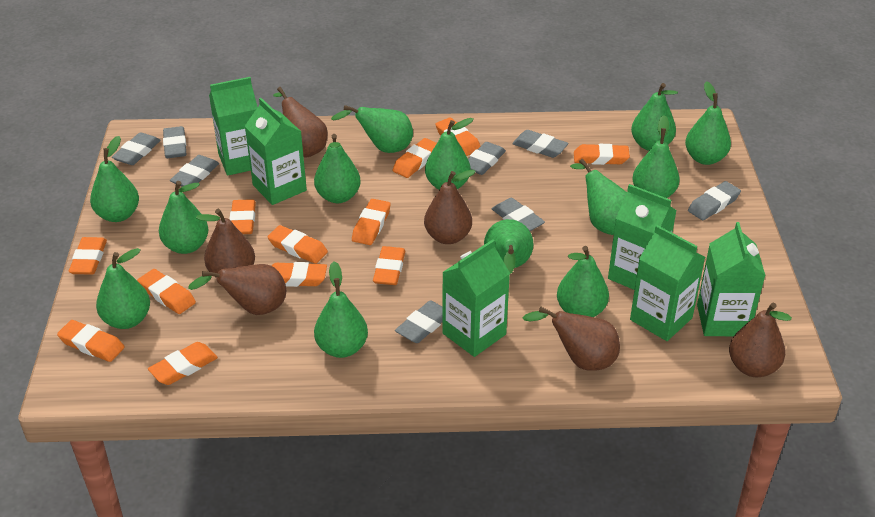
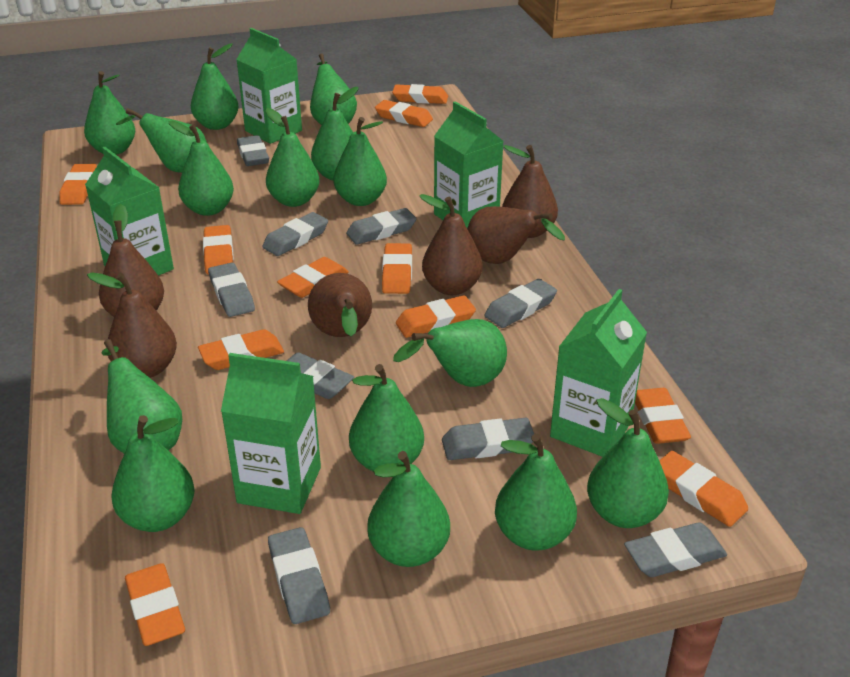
green carton: [209,77,258,176] [245,98,307,205] [442,239,510,357] [608,184,677,290] [630,225,705,341] [697,222,766,336] = 6 -> [85,147,174,276] [221,353,321,514] [236,28,302,144] [434,101,503,228] [550,289,647,457] = 5
green pear: [90,136,139,222] [96,248,150,329] [159,181,209,254] [314,134,361,203] [314,261,368,358] [331,105,413,153] [425,118,474,190] [484,219,534,274] [557,246,609,317] [570,159,627,235] [631,83,678,151] [632,115,680,198] [685,81,731,165] = 13 -> [84,71,135,155] [101,339,182,454] [111,415,195,532] [116,108,207,173] [168,121,234,216] [191,43,239,130] [265,108,319,207] [310,53,357,125] [311,87,359,181] [334,117,387,206] [349,364,424,472] [367,451,450,567] [393,319,507,387] [495,434,577,551] [587,398,669,528] = 15
grey eraser: [112,132,161,165] [163,126,187,158] [170,155,219,187] [395,300,443,343] [468,142,506,175] [492,198,545,231] [512,130,568,158] [688,181,741,220] = 8 -> [208,263,255,317] [237,135,269,166] [262,212,328,256] [268,527,330,624] [287,352,354,399] [346,208,416,245] [442,418,534,460] [485,279,557,328] [624,522,727,577] = 9
orange eraser: [57,320,125,362] [69,237,107,275] [137,269,196,314] [148,342,218,385] [229,199,256,234] [267,225,328,264] [272,262,327,287] [352,199,391,245] [373,246,406,285] [393,138,437,178] [435,117,481,156] [574,144,630,165] = 12 -> [59,164,97,205] [125,563,185,646] [198,329,284,370] [203,225,234,274] [277,257,349,298] [375,100,433,127] [382,243,412,294] [392,84,448,104] [396,295,476,338] [635,388,691,444] [659,451,748,527] = 11

